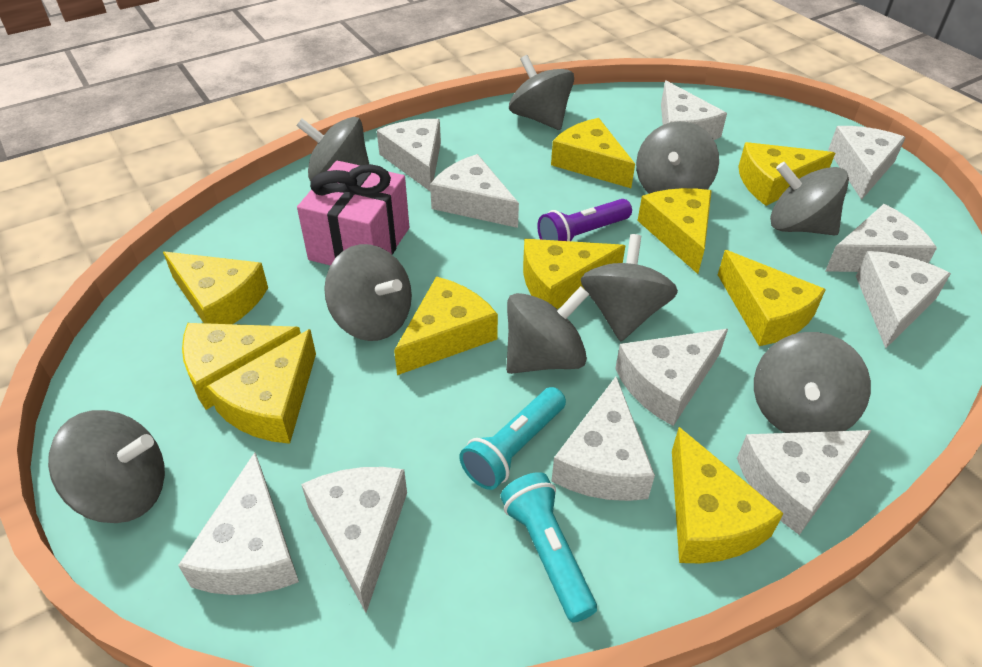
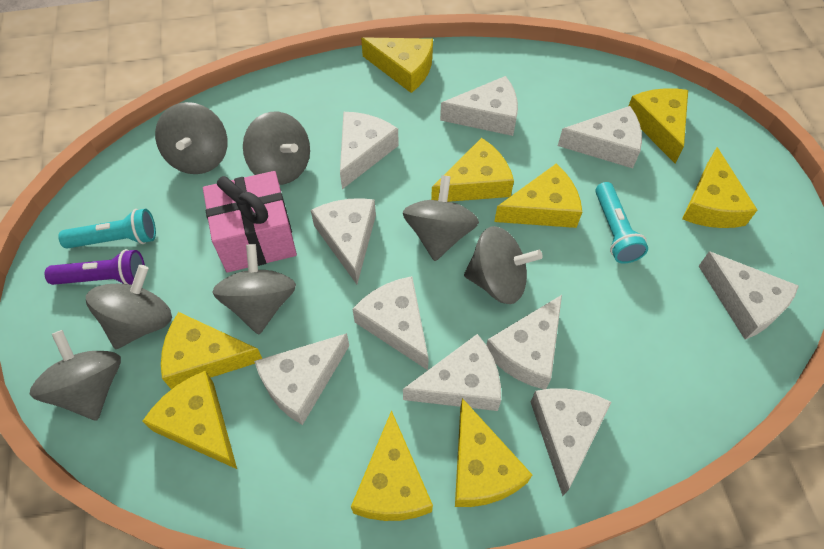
grey spinning top: [48,410,165,523] [296,117,369,182] [324,244,412,341] [506,286,589,374] [509,55,574,130] [581,234,678,341] [636,121,719,194] [754,332,871,433] [770,162,849,236] = 9 -> [30,330,121,421] [86,265,172,349] [155,102,228,174] [212,244,296,335] [243,112,310,185] [403,175,479,261] [464,226,543,304] = 7
white cheese: [178,452,299,595] [301,467,407,613] [377,119,441,191] [430,154,519,228] [552,377,655,501] [615,329,728,426] [661,81,727,140] [737,430,871,535] [825,204,937,272] [828,126,906,200] [856,251,951,348] = 11 -> [254,333,349,425] [311,198,376,284] [340,112,399,189] [353,276,429,370] [403,334,501,411] [440,76,518,136] [486,295,562,389] [531,388,611,496] [558,106,642,168] [699,251,799,340] = 10
yellow cheese: [163,251,268,324] [182,323,301,410] [207,329,316,444] [394,276,498,375] [523,239,626,309] [551,118,635,188] [638,188,711,274] [672,427,784,564] [718,250,826,346] [738,142,835,206] = 10 -> [142,371,237,469] [161,312,262,389] [351,410,433,521] [361,37,433,93] [431,138,514,202] [455,398,532,507] [494,164,582,228] [629,88,688,163] [682,147,757,228] = 9

